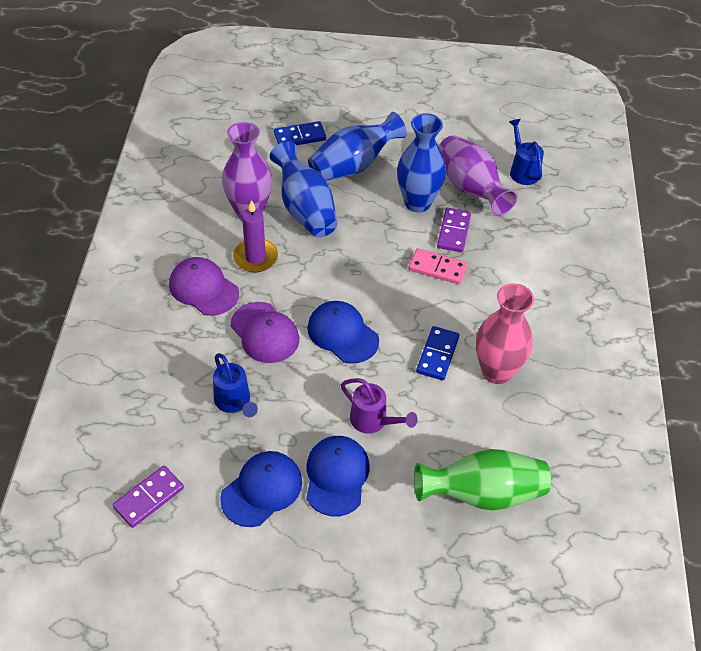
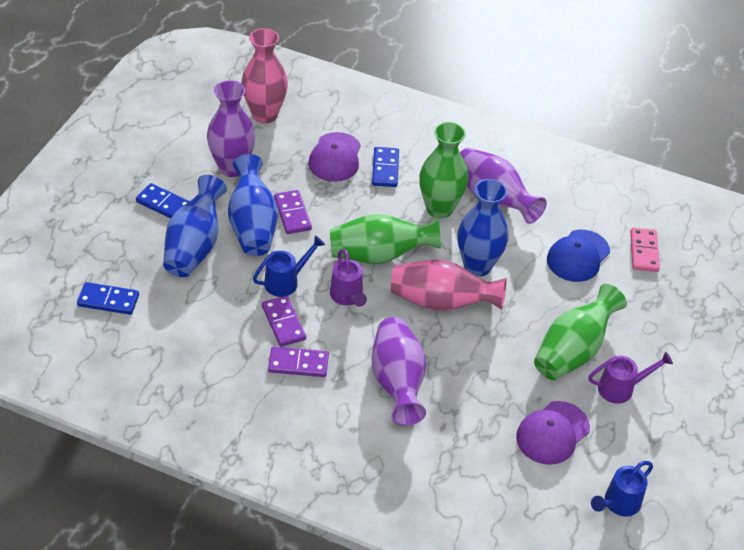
blue cap: [220,451,302,527] [306,436,370,516] [307,301,379,364] = 3 -> [547,230,610,282] = 1
blue domino: [274,121,326,145] [416,326,459,380] = 2 -> [77,282,139,315] [136,183,189,219] [372,147,399,187] = 3
green vase: [414,449,551,510] = 1 -> [330,214,441,264] [419,122,469,219] [534,284,627,380] = 3
pink vase: [476,283,534,384] = 1 -> [241,28,288,124] [391,259,507,311] = 2
purple candle: [233,200,278,272] = 1 -> none = 0
purple domino: [113,465,184,528] [437,208,471,252] = 2 -> [262,296,306,347] [268,346,329,377] [274,190,312,234] = 3
purple vase: [222,122,272,220] [439,135,517,216] = 2 -> [207,80,256,177] [372,317,426,426] [460,148,547,224] = 3
purple watering can: [341,378,417,434] = 1 -> [330,249,367,307] [588,352,673,404] = 2

